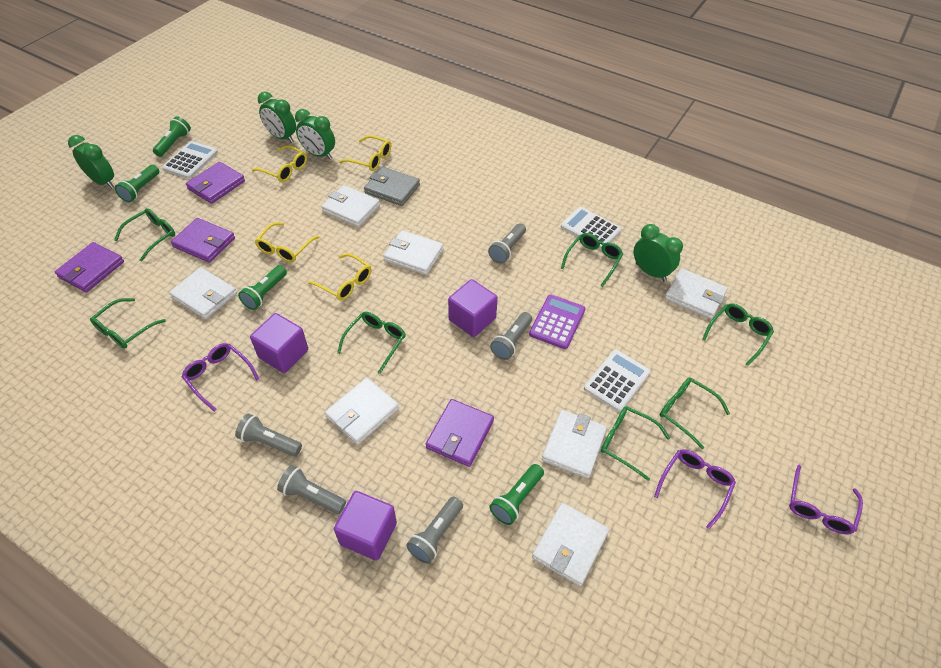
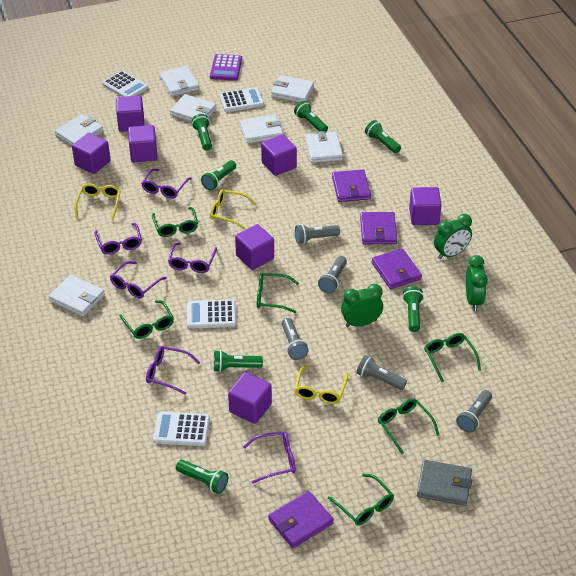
green clock: [68,135,114,188] [258,92,296,143] [295,109,335,159] [634,224,683,281] = 4 -> [341,284,383,327] [434,214,472,259] [466,255,488,311] = 3
green flashlight: [115,165,159,202] [153,116,191,157] [238,265,287,310] [490,464,544,525] = 4 -> [176,460,228,494] [192,114,212,150] [201,160,236,191] [214,350,263,372] [294,101,328,132] [365,120,401,153] [403,286,424,332] = 7
green glasses: [90,298,166,349] [114,208,175,262] [337,312,406,374] [561,233,623,287] [601,407,670,481] [660,377,730,449] [702,303,774,366] = 7 -> [119,300,174,339] [152,207,198,237] [257,273,299,313] [328,474,394,525] [378,398,439,454] [424,333,481,382] = 6
purple cube: [250,313,308,373] [334,491,397,561] [448,279,498,337] = 3 -> [72,132,111,174] [116,96,144,132] [128,125,158,162] [228,372,272,424] [235,224,274,270] [261,134,297,176] [409,187,442,225] = 7
purple glasses: [182,343,259,412] [654,449,736,529] [789,465,863,534] = 3 -> [94,223,142,255] [110,261,167,299] [141,169,192,199] [146,346,201,395] [168,242,217,273] [243,431,296,484] = 6
white calculator: [162,141,218,179] [561,207,621,250] [584,350,651,412] = 3 -> [102,70,149,97] [153,411,210,446] [187,299,236,329] [219,87,264,112] = 4
yellow glasses: [252,145,307,182] [255,222,319,262] [308,253,371,301] [339,135,391,171] = 4 -> [75,183,121,220] [210,189,257,229] [295,366,348,404] = 3

